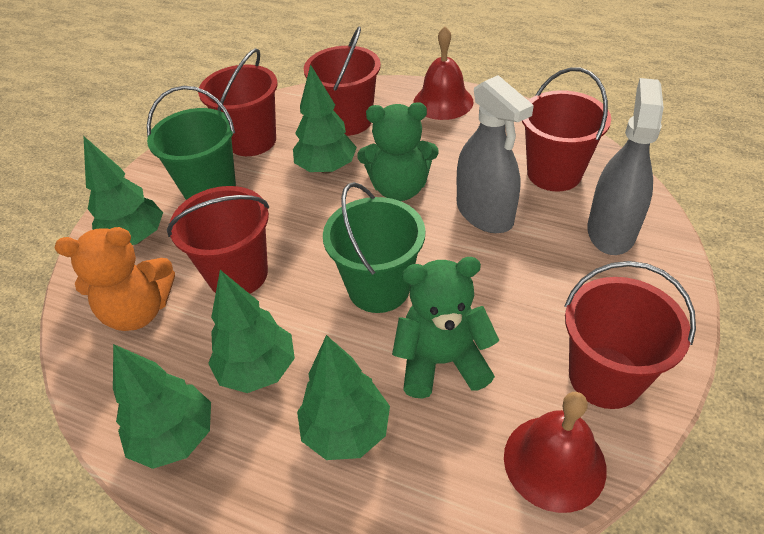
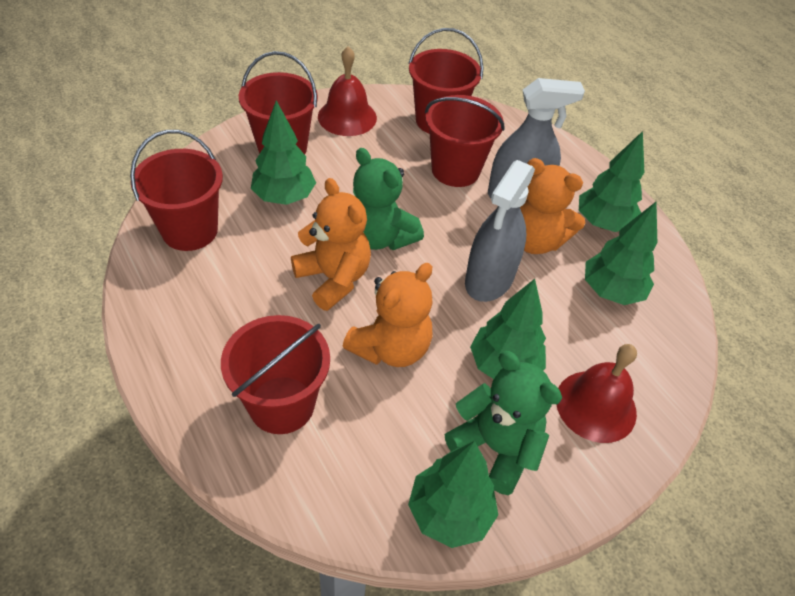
green bucket: [147,86,236,200] [323,182,425,313] = 2 -> none = 0
orange teddy bear: [55,227,175,331] = 1 -> [291,178,371,311] [343,263,433,367] [520,158,585,254] = 3

